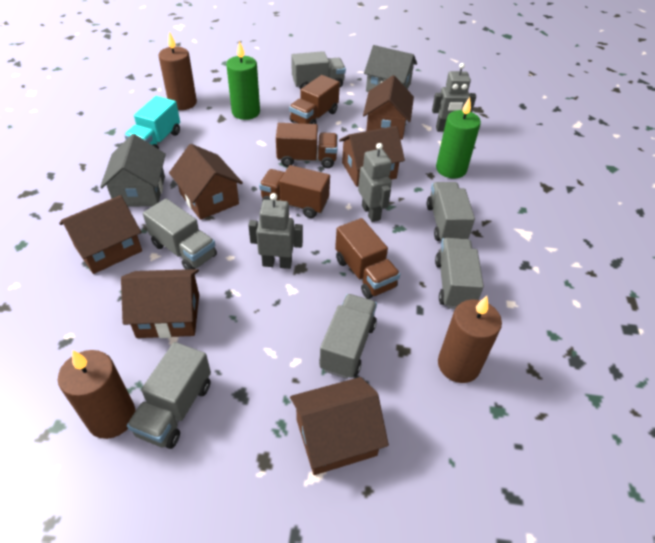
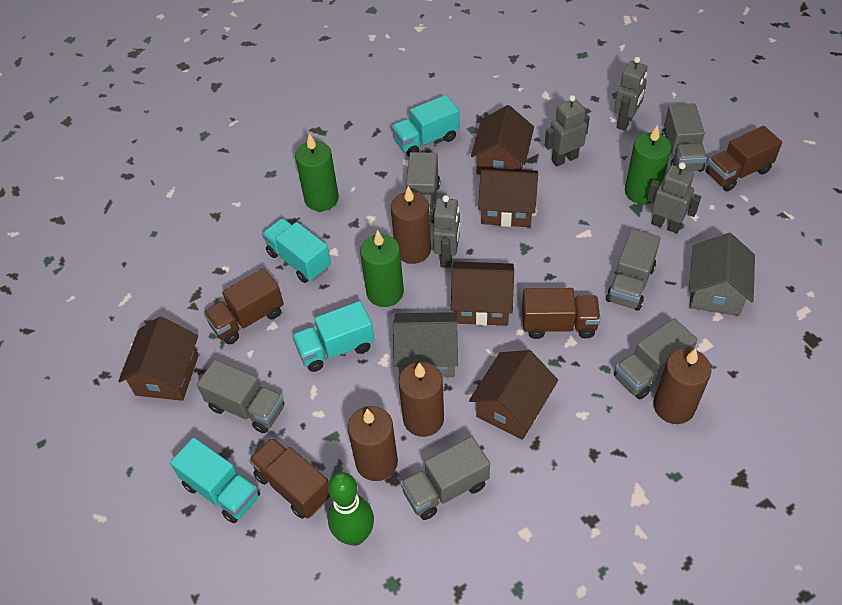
brown candle: [58,350,135,439] [158,31,197,110] [438,296,502,383] = 3 -> [348,406,398,481] [391,186,431,264] [399,362,444,437] [653,348,712,424] = 4
brown house: [59,195,142,274] [121,269,199,338] [169,144,243,220] [290,377,389,475] [339,126,405,187] [363,75,414,140] = 6 -> [118,317,199,401] [451,262,514,326] [469,350,558,440] [471,105,534,175] [478,167,538,227] = 5
green bowling pin: none = 0 -> [328,472,374,546] = 1
green candle: [226,41,260,120] [436,97,481,178] = 2 -> [295,134,339,211] [360,230,404,307] [625,125,671,204] = 3
grey robot: [248,193,303,269] [358,143,392,222] [432,63,476,132] = 3 -> [433,195,460,268] [545,95,590,167] [614,57,648,131] [647,162,701,234] = 4
turquoise truck: [124,96,180,149] = 1 -> [170,437,260,523] [262,218,331,283] [292,301,374,372] [391,95,459,157] = 4

